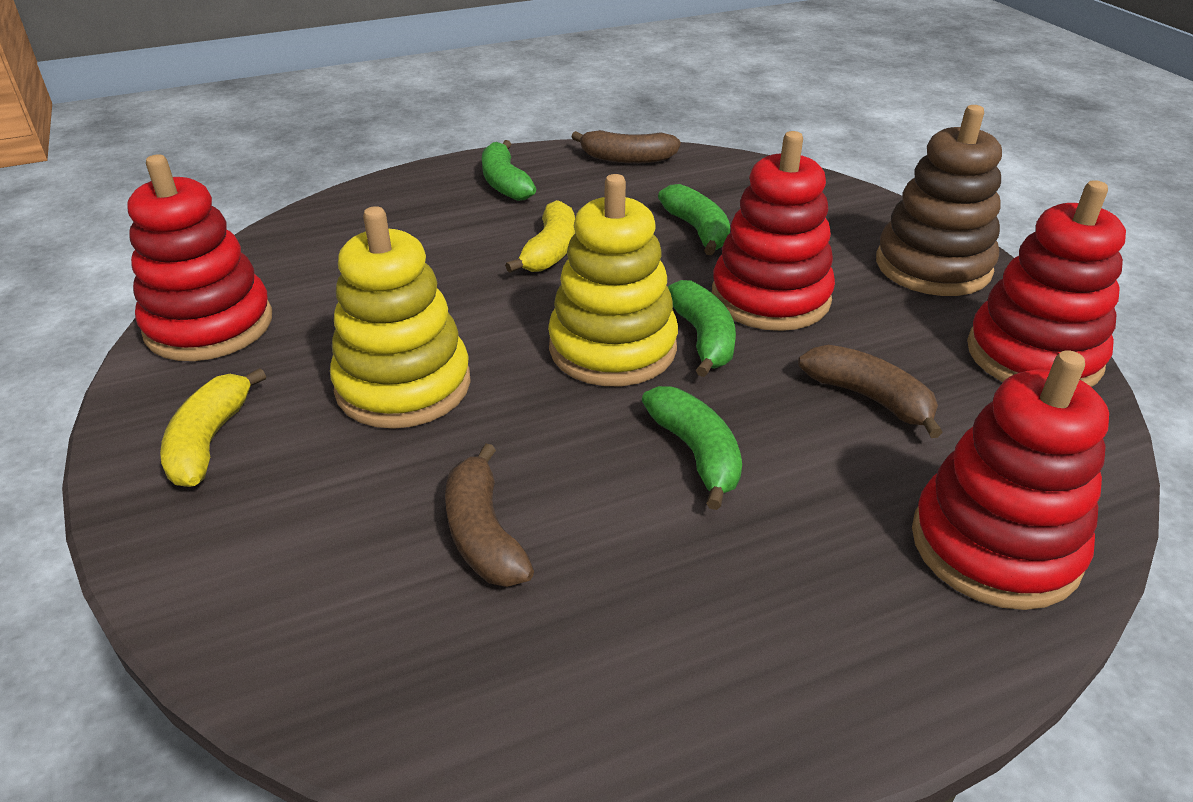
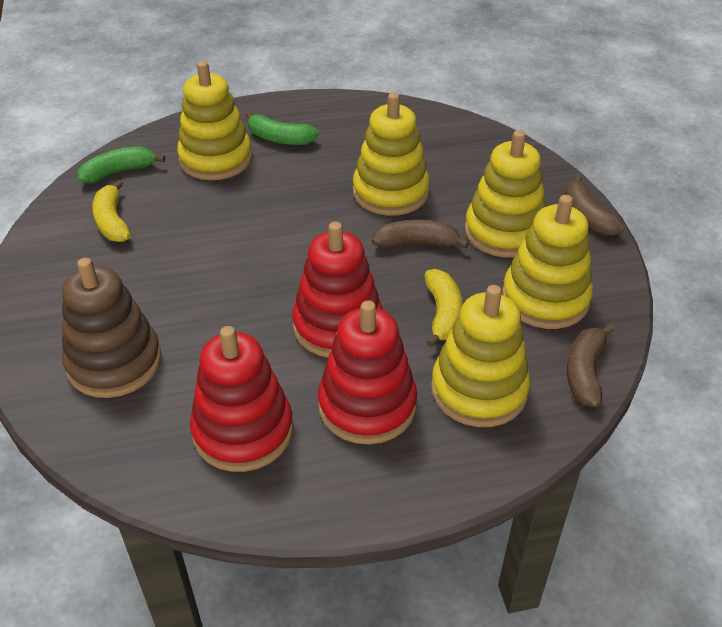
green banana: [482,140,536,201] [642,386,742,510] [658,184,730,255] [668,280,736,377] = 4 -> [77,146,165,184] [245,111,319,145] = 2
red stacking toy: [127,154,272,361] [712,131,835,331] [912,350,1109,610] [967,180,1126,387] = 4 -> [190,326,293,472] [292,222,383,358] [318,300,417,445] = 3
yellow stacking toy: [330,206,471,429] [548,174,678,386] = 2 -> [177,61,252,180] [353,93,430,216] [431,285,530,427] [465,130,546,257] [502,195,593,329] = 5

